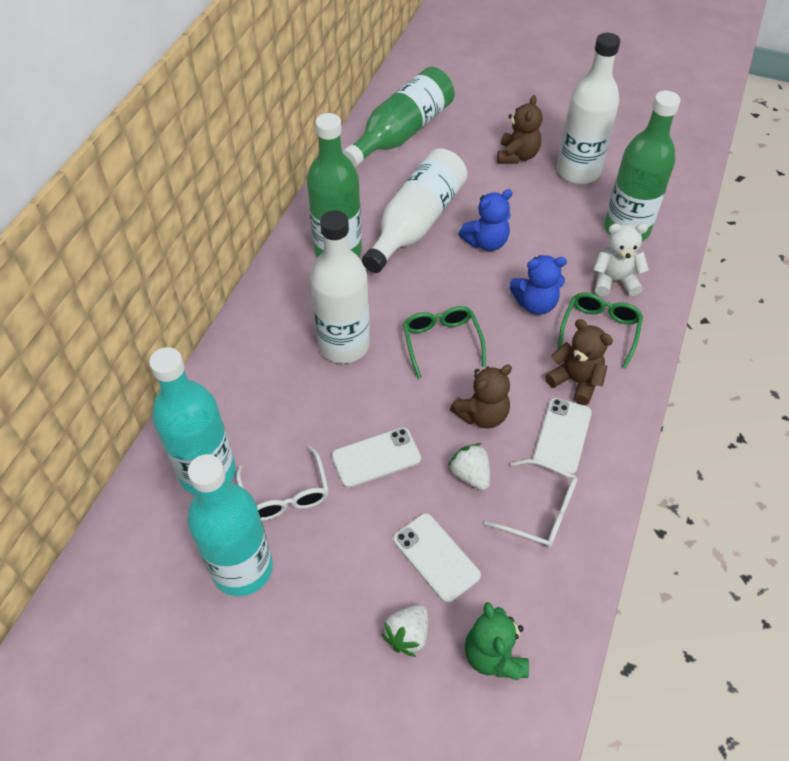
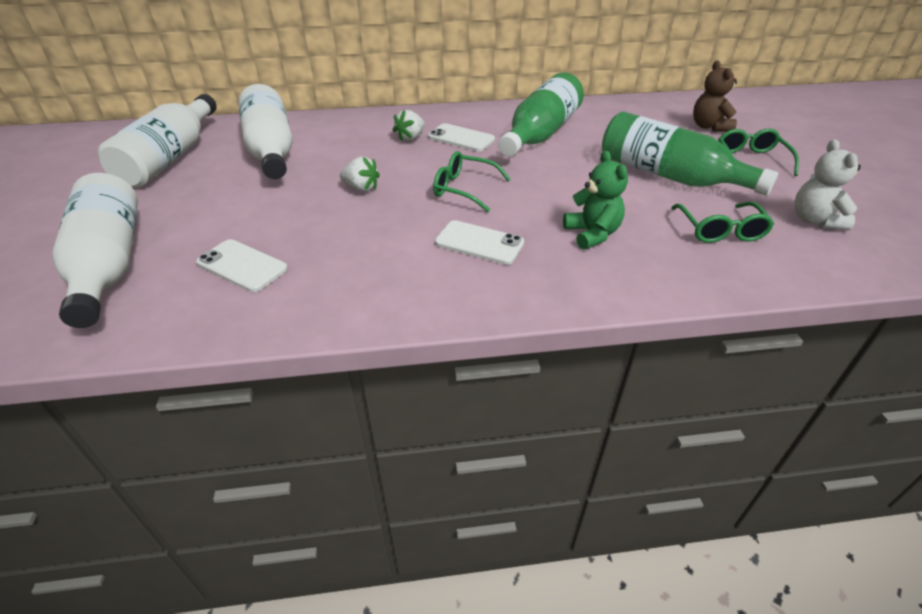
blue teddy bear: [459,189,512,251] [510,255,567,315] = 2 -> none = 0
brown teddy bear: [450,365,512,429] [497,95,542,164] [545,319,613,405] = 3 -> [693,61,737,132] = 1
green bottle: [307,113,362,258] [342,67,455,168] [604,91,681,241] = 3 -> [498,72,584,157] [602,111,779,196] = 2
green glasses: [403,306,486,379] [558,292,643,369] = 2 -> [433,151,511,212] [671,202,774,243] [718,128,799,176] = 3
turquoise bottle: [149,347,236,495] [187,454,273,596] = 2 -> none = 0
white glasses: [236,445,329,521] [484,459,578,548] = 2 -> none = 0

